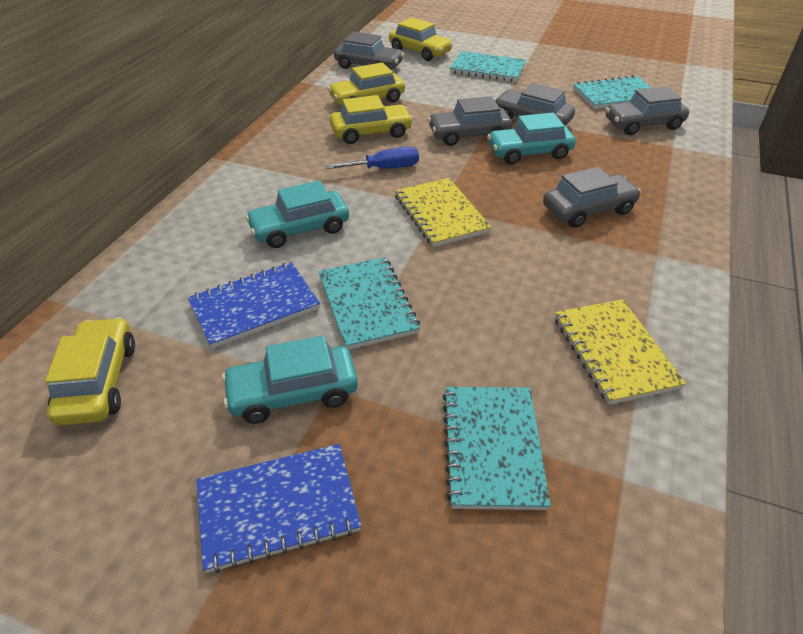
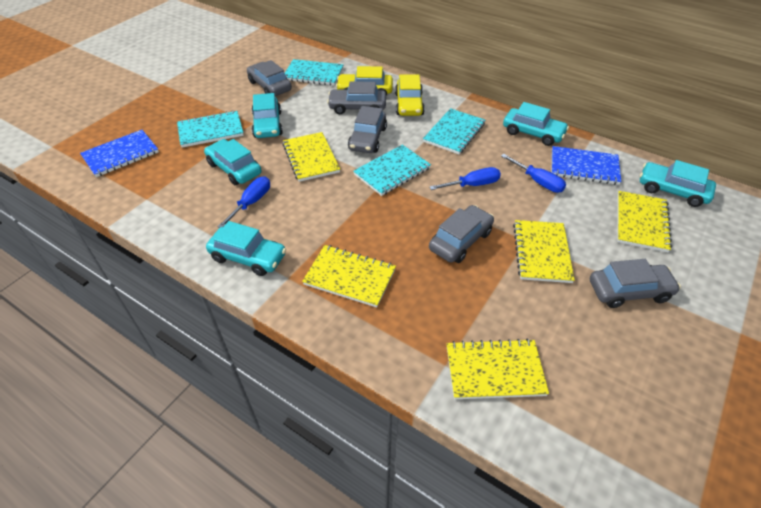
blue screwdriver: [325,147,419,169] = 1 -> [217,177,270,228] [429,167,501,190] [501,154,566,193] = 3
turquoise car: [222,336,358,424] [245,180,349,248] [487,113,576,164] = 3 -> [204,139,261,185] [206,221,286,276] [252,93,283,138] [503,102,569,146] [640,160,716,207] = 5
yellow car: [45,317,135,425] [328,62,405,106] [330,95,413,144] [389,17,453,61] = 4 -> [336,66,393,96] [395,74,425,116] = 2
yellow notebook: [395,178,492,247] [555,299,686,405] = 2 -> [282,132,340,182] [302,245,396,307] [447,339,549,399] [513,220,575,283] [617,191,672,252] = 5

